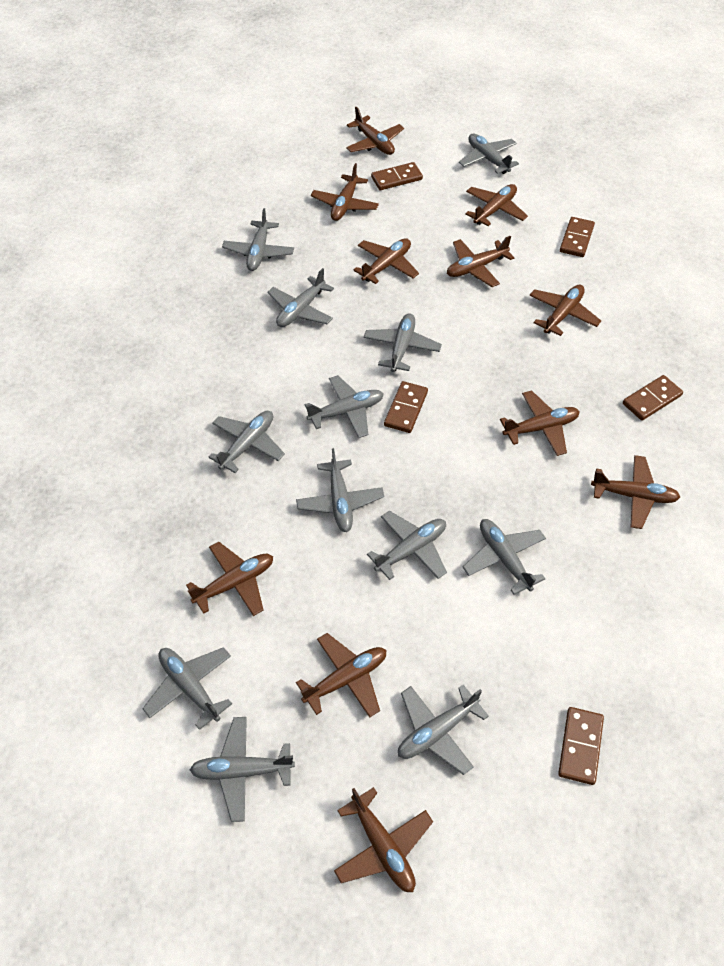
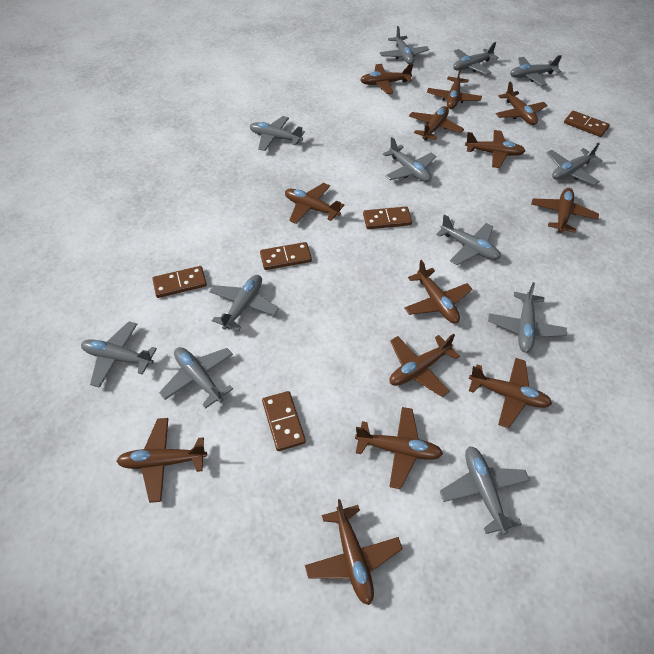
brown plane: [186,542,273,616] [296,633,386,718] [311,163,379,221] [334,787,433,892] [346,107,404,155] [353,238,419,284] [447,236,514,287] [465,184,528,226] [500,390,580,456] [529,285,601,336] [591,455,680,529] = 11 -> [117,418,207,503] [285,183,344,224] [305,499,403,605] [355,407,443,489] [360,64,413,94] [389,334,460,397] [404,260,472,323] [409,106,464,141] [427,67,482,109] [465,130,525,168] [469,358,552,428] [496,82,548,125] [531,188,599,233] = 13

